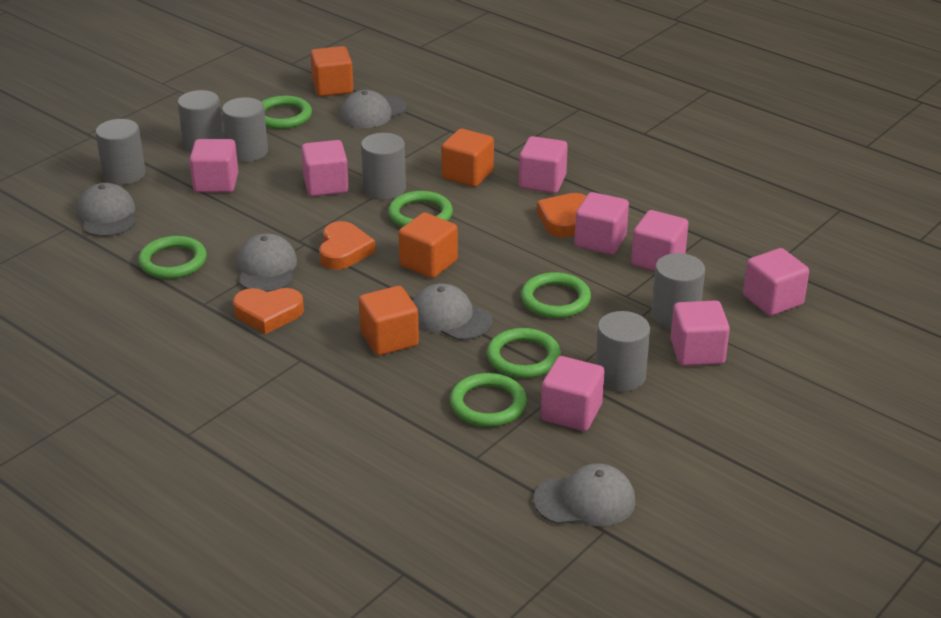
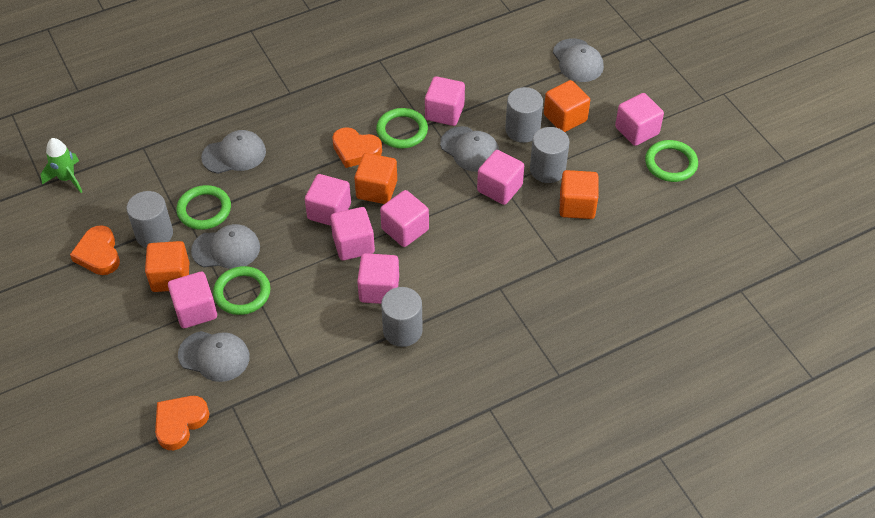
green ring: [138,236,207,279] [261,95,312,129] [388,191,453,227] [450,373,527,427] [487,328,561,378] [521,272,591,318] = 6 -> [176,185,231,230] [213,266,271,315] [376,108,428,148] [645,140,698,182] = 4
green rocket: none = 0 -> [40,138,82,193] = 1
grey cylinder: [96,119,145,185] [178,90,224,153] [222,97,268,162] [361,133,406,200] [596,311,650,392] [651,253,705,329] = 6 -> [127,191,173,248] [381,287,423,347] [505,87,543,143] [530,127,570,183] = 4

